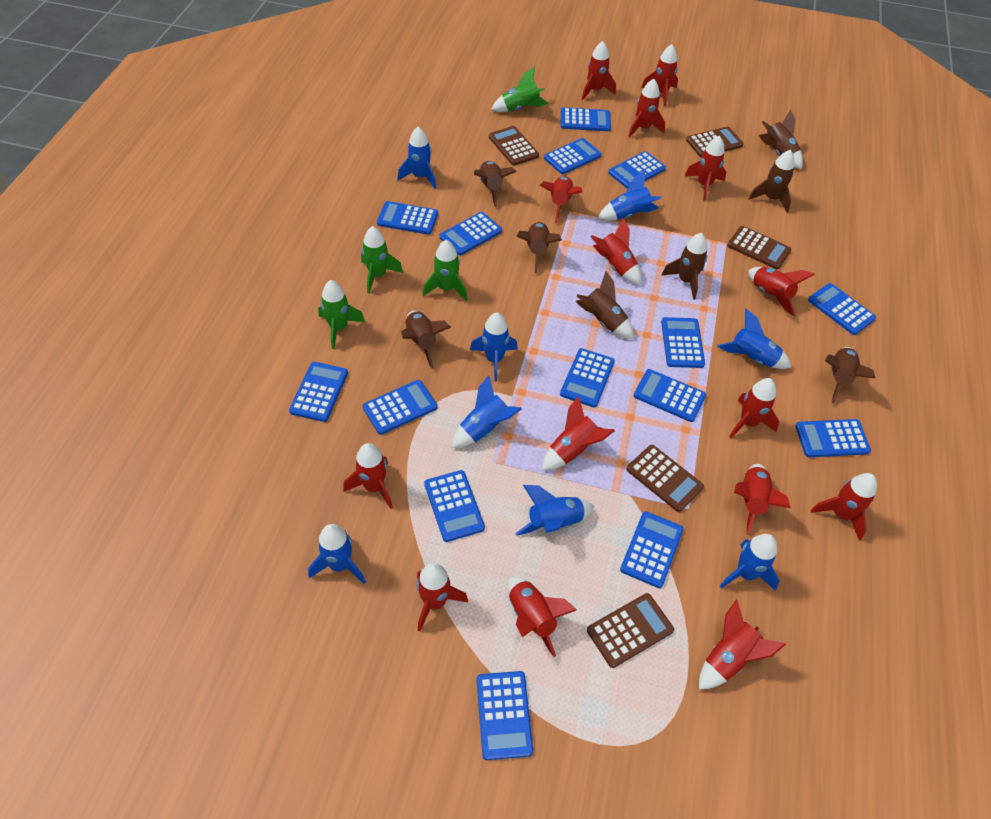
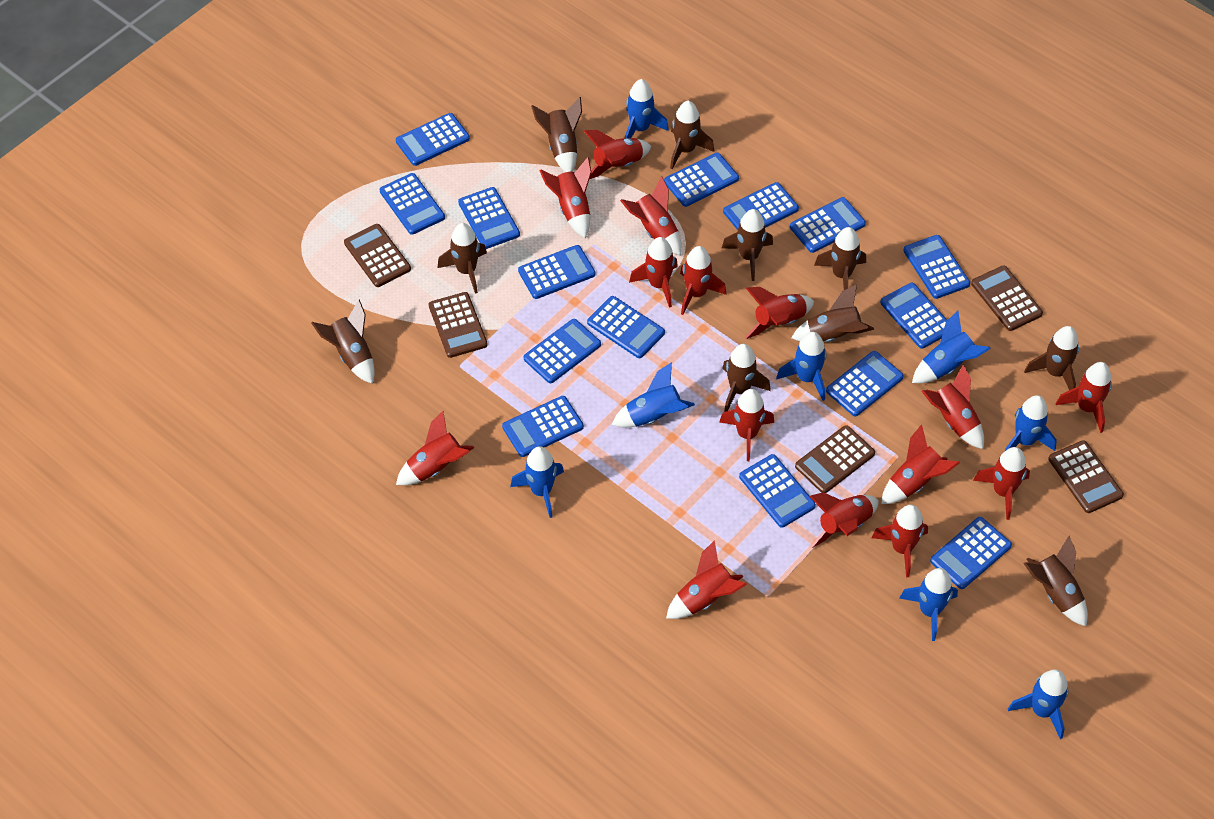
brown rocket: [401,311,451,368] [474,161,516,208] [516,222,562,273] [575,271,634,339] [661,233,708,300] [749,150,794,212] [759,109,803,169] [825,347,876,404] = 8 -> [311,300,375,384] [437,223,487,294] [531,97,582,172] [670,101,714,169] [721,209,773,281] [722,344,771,412] [791,284,874,342] [814,227,866,290] [1023,536,1088,626] [1024,326,1079,390] = 10
green rocket: [318,280,365,349] [361,226,403,294] [422,240,468,301] [491,66,548,112] = 4 -> none = 0

